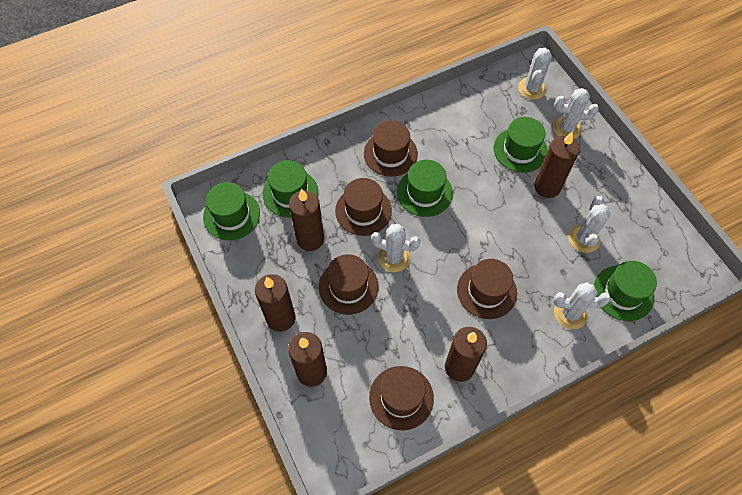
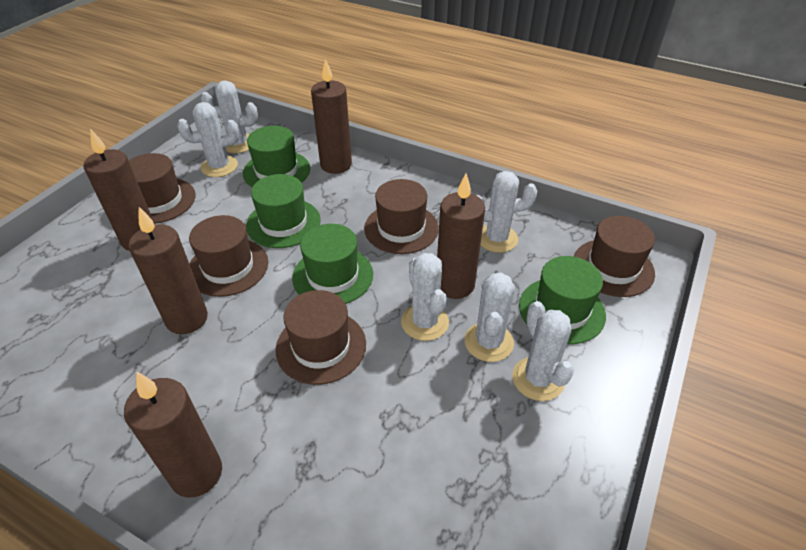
green hat: [203,182,260,240] [263,160,319,218] [397,160,453,217] [494,117,548,173] [594,261,657,321] = 5 -> [243,126,310,187] [246,174,321,248] [292,224,373,304] [519,256,606,344] = 4
white cactus: [371,224,420,272] [518,48,552,100] [553,88,599,139] [554,282,611,329] [568,196,611,253] = 5 -> [177,102,239,177] [201,80,258,153] [401,253,449,341] [464,273,515,362] [476,171,537,253] [512,301,574,401] = 6

